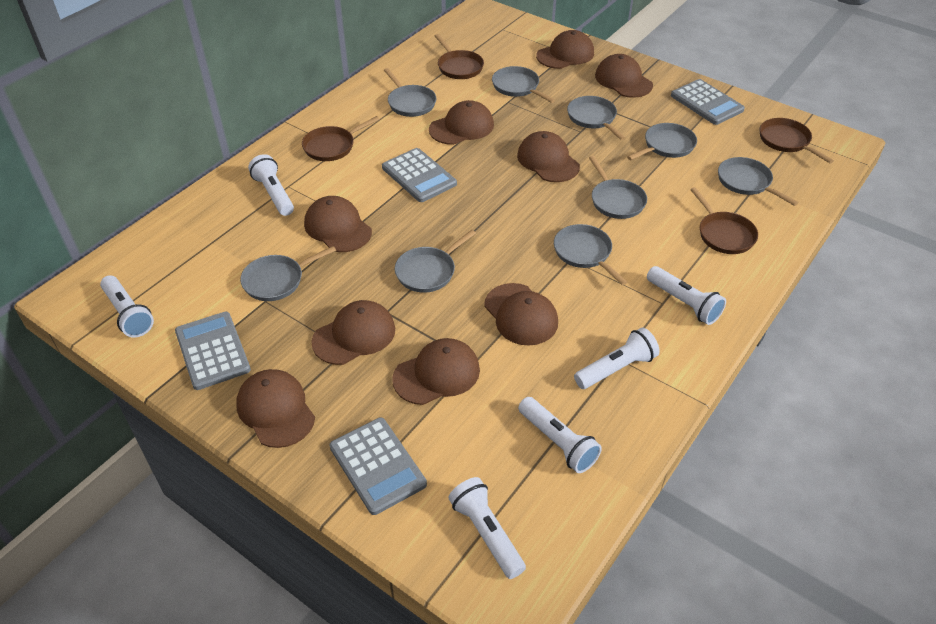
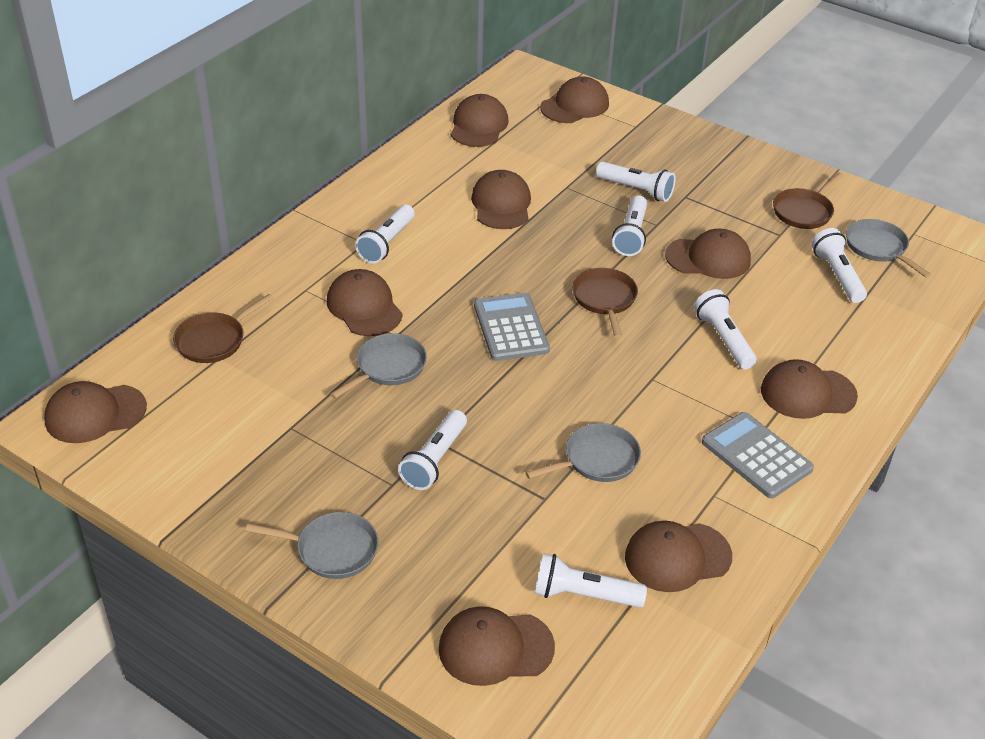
brown pan: [302,116,379,161] [435,34,484,79] [690,187,758,254] [760,118,834,164] = 4 -> [173,294,273,363] [572,268,638,338] [773,172,844,229] = 3
grey calculator: [175,312,251,390] [329,417,427,515] [382,148,457,202] [671,79,745,125] = 4 -> [474,293,550,361] [702,412,814,498] = 2
grey pan: [240,246,336,301] [384,68,437,117] [395,230,476,293] [492,66,555,103] [554,224,628,285] [567,96,626,140] [589,156,647,219] [627,123,697,160] [718,157,798,206] = 9 -> [245,512,379,579] [330,333,427,399] [525,423,641,482] [846,219,931,278] = 4
white flashlight: [100,275,154,337] [248,154,294,216] [448,477,526,579] [518,397,602,473] [574,327,660,389] [647,266,726,325] = 6 -> [355,204,415,263] [398,410,467,490] [535,553,647,608] [596,162,675,202] [612,195,647,256] [694,289,757,369] [812,228,867,303] = 7

